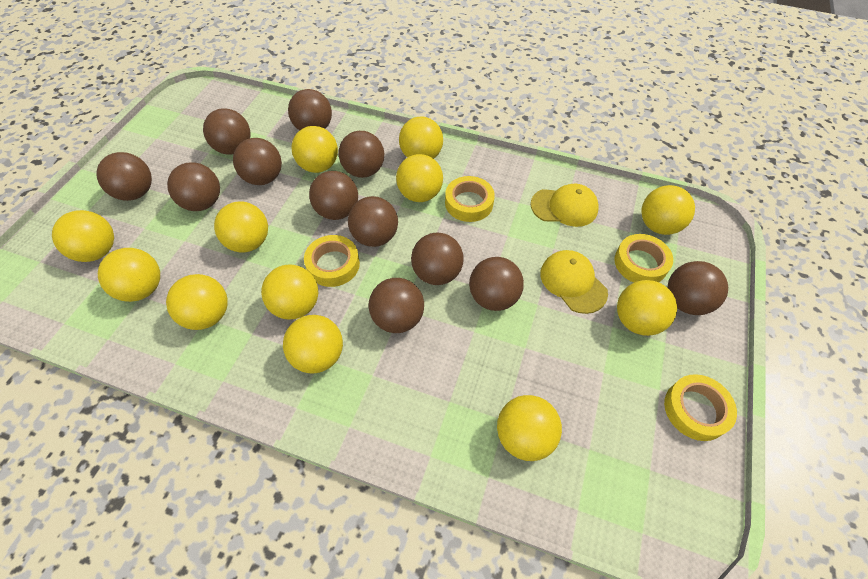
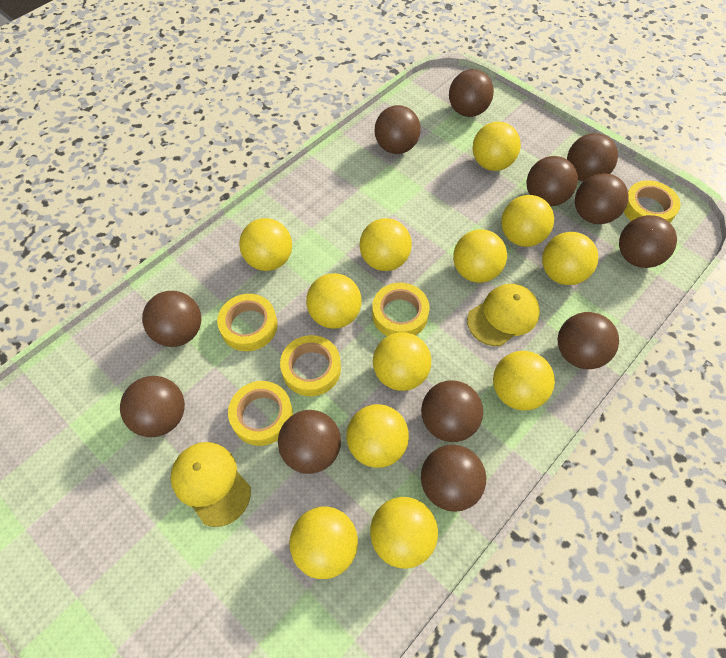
yellow tape: [304,235,360,287] [445,176,495,222] [614,234,673,283] [664,374,737,441] = 4 -> [217,294,277,351] [228,381,293,446] [280,335,341,396] [372,283,430,336] [624,180,680,223] = 5

